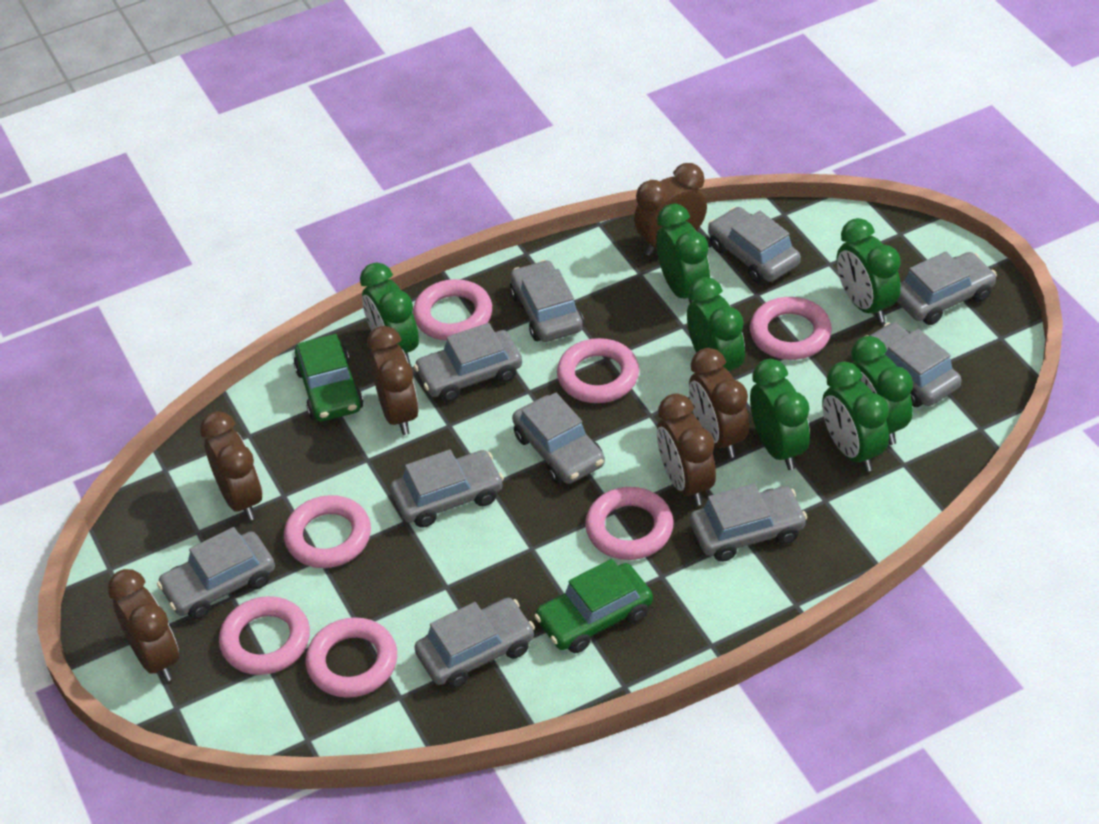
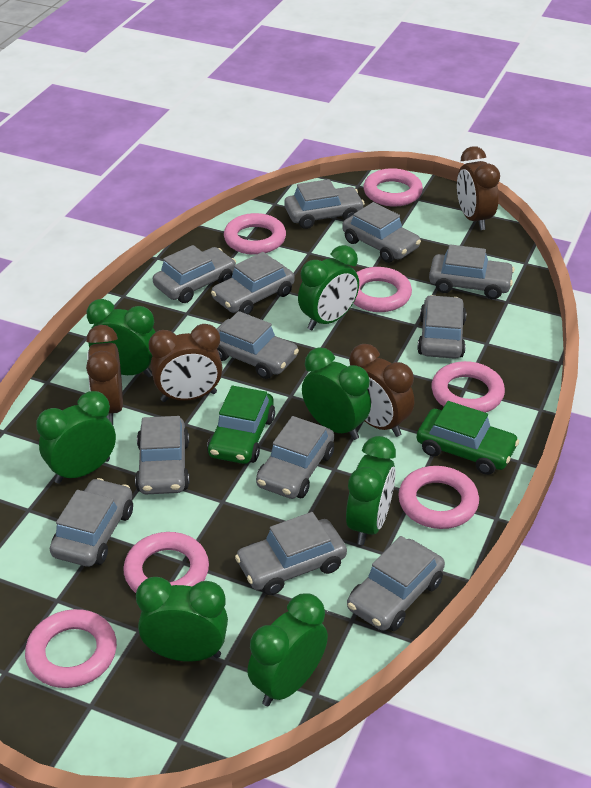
brown clock: [108,569,179,681] [200,411,262,521] [367,326,419,435] [634,163,707,256] [657,394,716,506] [689,348,749,458] = 6 -> [86,325,123,425] [149,324,223,402] [349,344,414,437] [457,146,500,230] = 4
grey car: [157,527,275,619] [390,449,504,528] [414,323,522,402] [414,598,535,689] [510,260,584,342] [512,393,605,484] [690,484,807,562] [708,207,801,284] [867,322,961,407] [897,252,997,325] = 10 -> [50,478,133,567] [135,416,189,494] [153,245,236,303] [211,252,295,315] [217,311,299,379] [235,512,347,595] [256,416,334,499] [284,179,365,229] [342,202,421,263] [347,536,445,631] [417,295,467,359] [429,244,515,299] = 12

